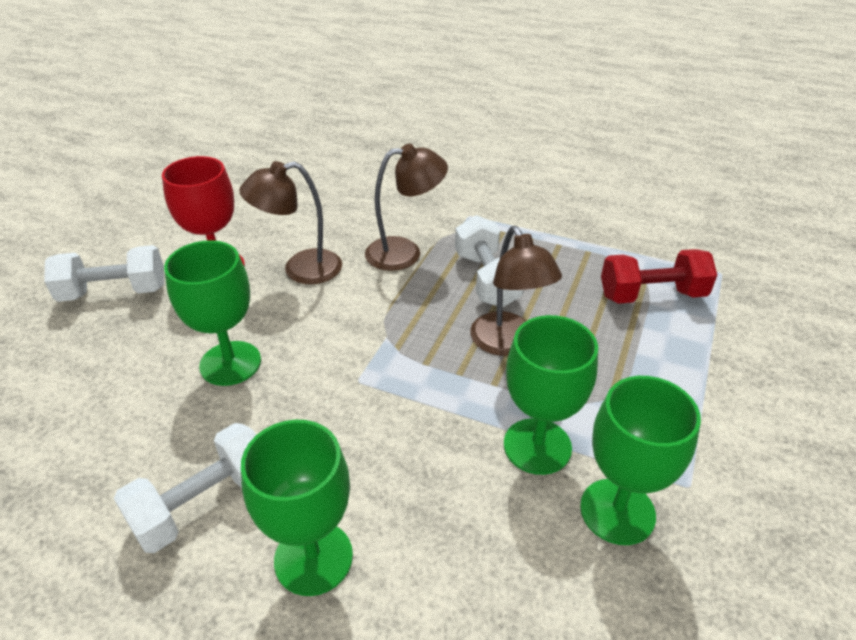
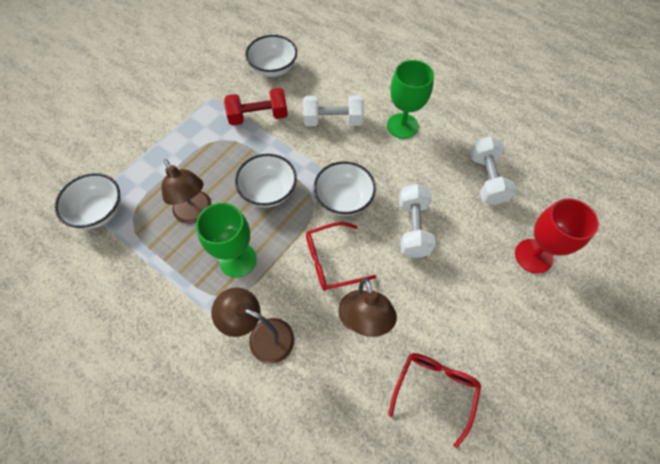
green goblet: [164,240,261,386] [241,419,353,596] [504,315,598,475] [580,376,701,545] = 4 -> [196,203,257,278] [387,60,434,139] = 2
red glasses: none = 0 -> [306,222,376,291] [388,353,481,448] = 2
white bowl: none = 0 -> [55,173,121,229] [235,154,297,207] [245,35,297,77] [314,161,376,216] = 4

